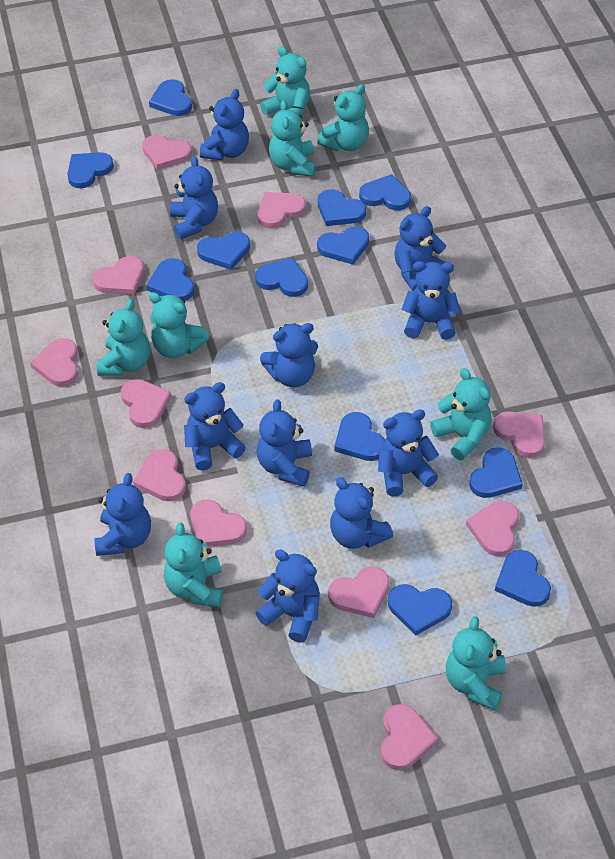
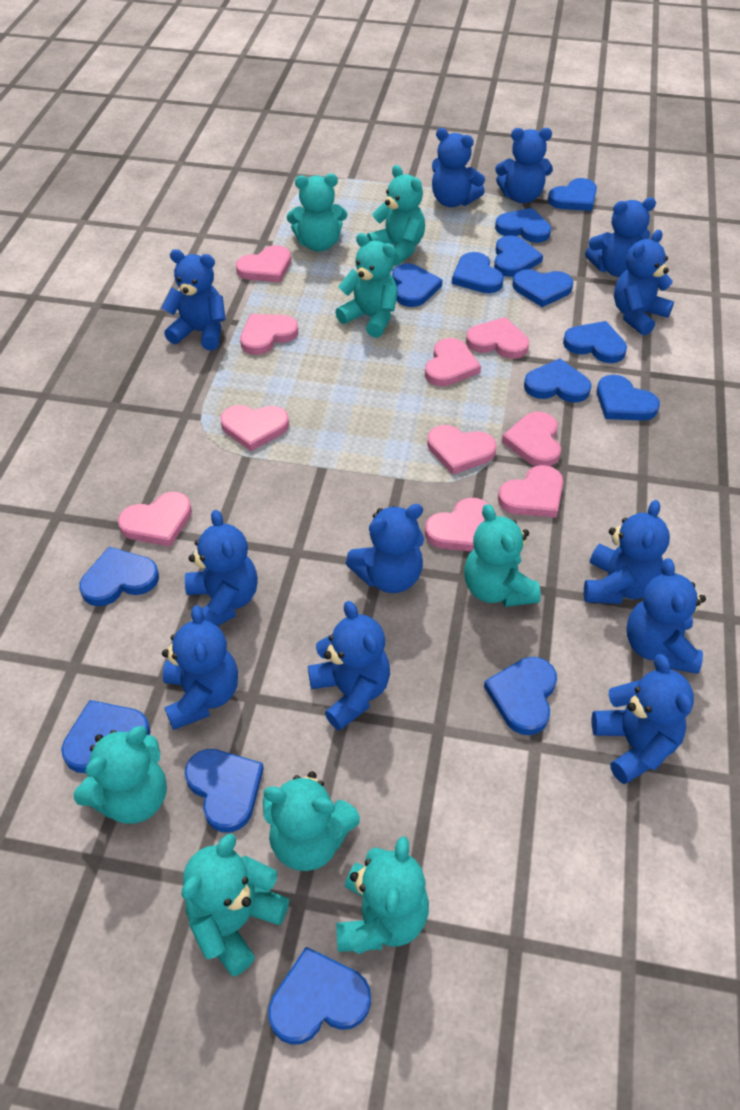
blue heart: [67,152,114,188] [146,258,194,301] [149,79,192,116] [197,232,250,270] [255,257,308,297] [317,226,369,265] [318,189,366,226] [334,412,385,461] [359,174,411,210] [388,584,452,636] [469,448,523,498] [495,550,551,607] = 12 -> [61,700,150,773] [79,547,159,606] [185,749,264,833] [268,947,371,1045] [392,263,442,307] [452,252,504,293] [484,657,557,735] [494,235,543,277] [495,208,551,243] [512,269,574,307] [524,359,591,403] [548,178,597,211] [563,321,627,363] [597,375,660,421] = 14
blue teddy bear: [94,473,151,556] [170,156,218,239] [184,382,246,471] [200,89,249,160] [256,550,320,643] [257,399,312,487] [260,323,318,387] [330,477,393,549] [378,410,439,496] [394,206,446,291] [401,261,461,340] = 11 -> [162,249,226,350] [162,605,238,730] [185,510,258,626] [308,601,390,731] [346,504,424,593] [432,128,485,207] [495,128,553,203] [584,500,670,604] [585,197,656,277] [592,654,694,784] [614,230,674,336] [627,558,706,674] = 12
pink heart: [30,338,78,386] [93,256,144,295] [121,379,171,428] [133,449,186,501] [142,135,192,170] [190,500,247,547] [258,192,306,228] [328,567,389,618] [381,704,438,770] [466,501,519,556] [493,411,545,458] = 11 -> [118,492,192,547] [220,405,289,451] [236,245,291,282] [240,314,298,355] [425,338,481,386] [425,498,488,551] [427,425,497,474] [466,317,529,359] [498,465,563,518] [502,411,561,466] = 10

